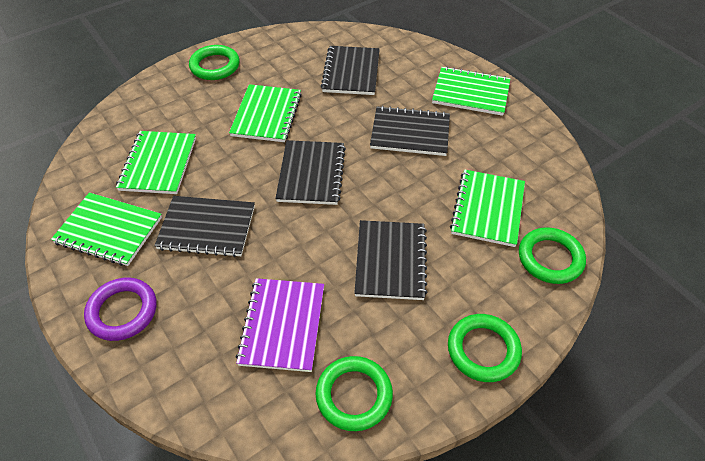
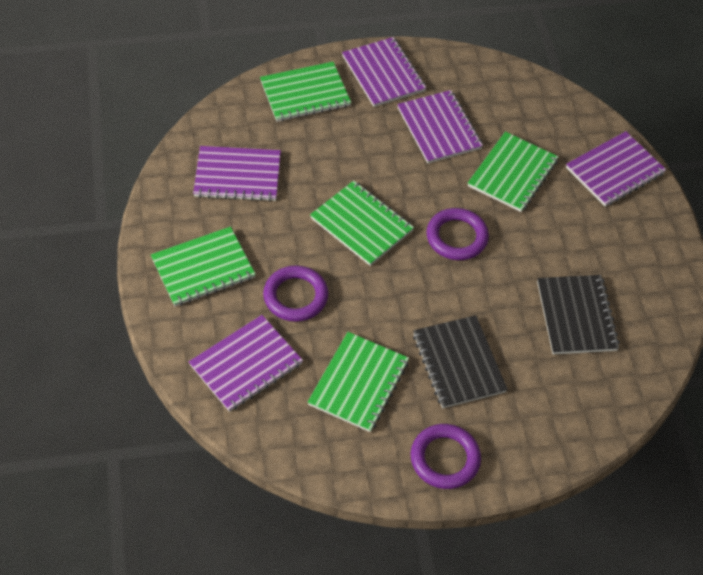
black notebook: [154,196,255,257] [275,140,346,205] [321,46,380,95] [354,220,427,300] [370,106,450,156] = 5 -> [413,315,508,408] [537,275,620,354] = 2
green ring: [189,45,240,80] [315,356,393,431] [448,314,522,382] [519,227,586,284] = 4 -> none = 0
purple notebook: [236,278,324,372] = 1 -> [189,315,303,412] [193,146,281,202] [342,37,426,107] [397,90,483,163] [566,131,666,207] = 5
purple ring: [84,278,156,341] = 1 -> [263,265,328,322] [411,424,481,489] [426,208,489,260] = 3

